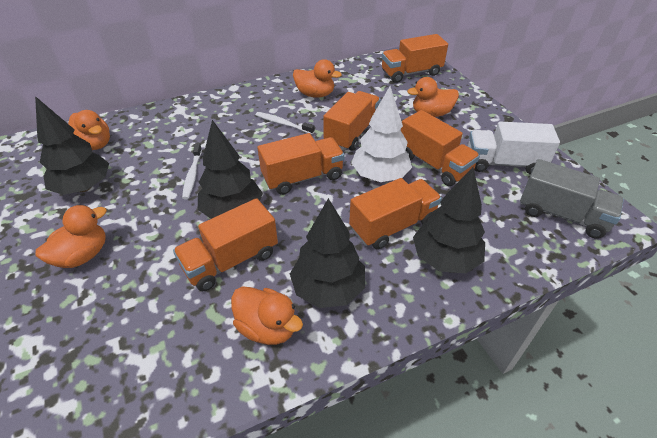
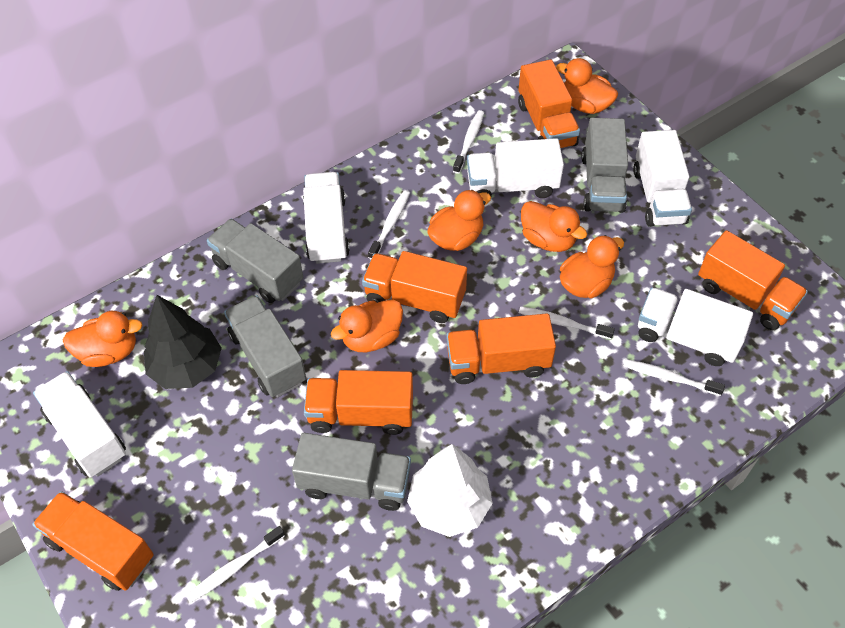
black tree: [35,96,109,195] [198,120,263,219] [290,198,365,308] [413,167,485,273] = 4 -> [144,295,222,389] = 1
grey truck: [520,159,624,239] = 1 -> [207,219,303,303] [224,295,306,397] [292,433,411,511] [581,118,628,213] = 4
orange duck: [36,205,107,268] [68,110,110,150] [231,286,303,345] [293,59,342,98] [407,77,459,117] = 5 -> [63,311,142,367] [331,299,403,352] [427,190,491,251] [521,201,587,252] [556,58,618,114] [560,235,624,299] = 6
white toothbrush: [182,143,202,199] [256,112,315,134] = 2 -> [187,526,285,602] [368,191,410,259] [453,110,484,174] [519,306,615,339] [624,359,725,396] = 5
white truck: [468,122,560,175] = 1 -> [33,371,126,478] [303,172,350,264] [467,138,564,198] [633,130,692,227] [638,288,753,366] = 5

